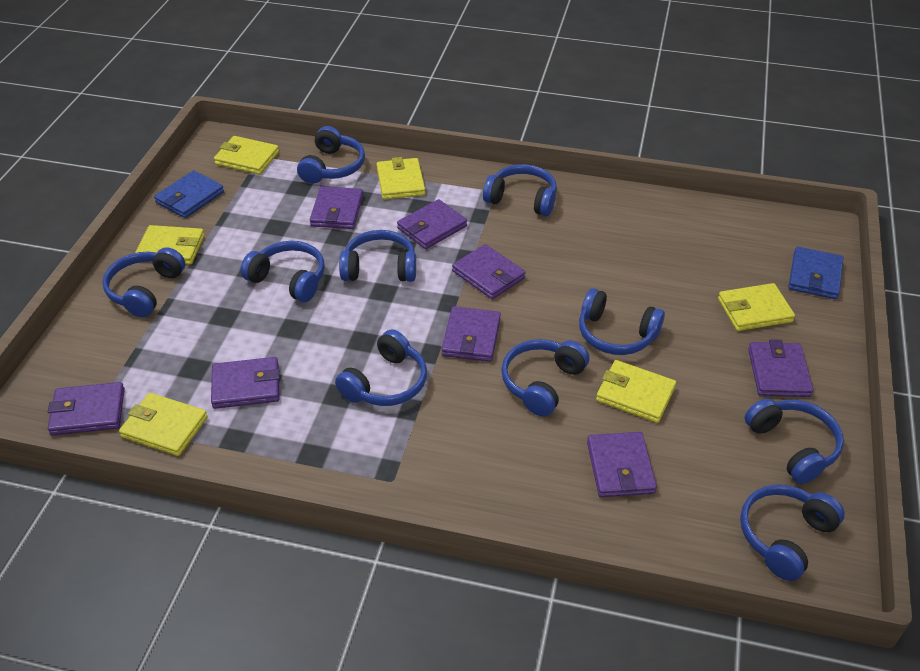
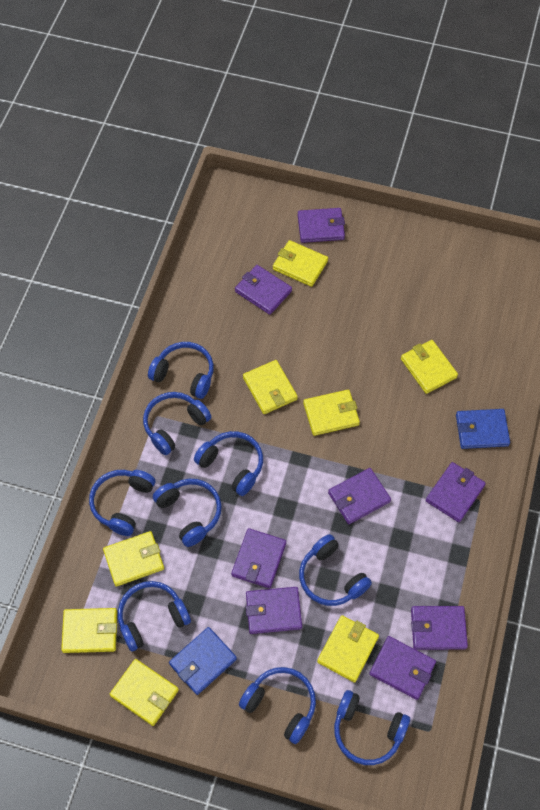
blue headphones: [102,247,185,318] [241,241,325,302] [297,126,365,184] [335,330,427,406] [339,230,416,282] [483,164,557,216] [501,339,589,417] [579,288,665,355] [740,485,845,581] [745,398,844,484] = 10 -> [89,470,155,536] [118,581,191,652] [143,392,211,455] [148,342,214,399] [153,479,222,547] [194,431,263,496] [239,667,316,744] [299,534,372,606] [334,690,410,765] = 9
yellow wallet: [119,393,208,456] [135,225,204,265] [214,136,279,174] [377,157,425,200] [596,360,676,423] [718,283,795,331] = 6 -> [61,608,117,653] [103,531,164,587] [110,659,179,726] [243,360,298,414] [273,240,328,287] [303,390,360,436] [317,615,379,683] [401,340,458,394] = 8

